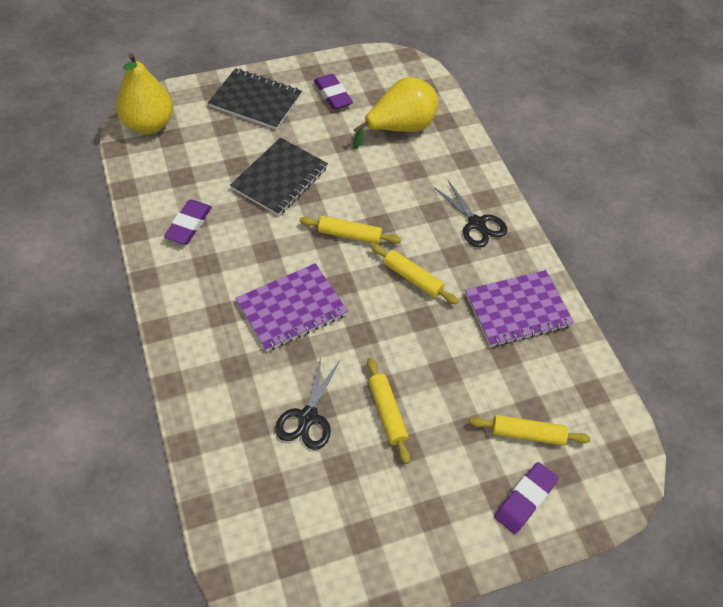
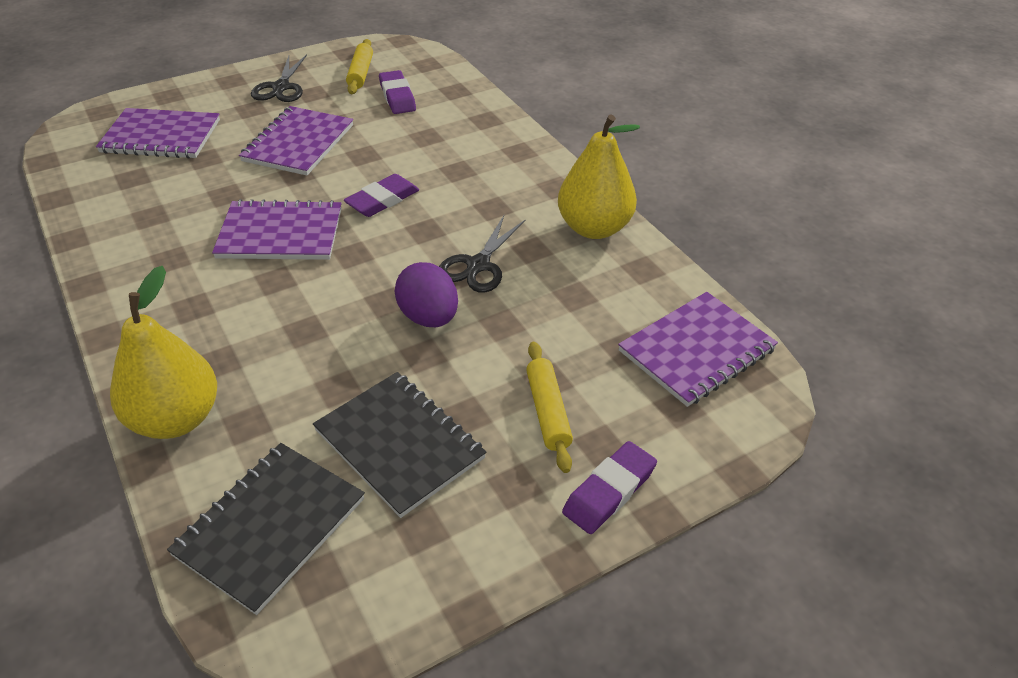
purple egg: none = 0 -> [395,262,458,327] = 1
purple notebook: [235,263,348,352] [465,270,574,347] = 2 -> [96,108,220,158] [212,199,342,260] [239,106,353,176] [618,292,778,407] = 4
yellow rolling pin: [299,216,401,244] [367,357,410,464] [371,244,458,304] [469,415,591,445] = 4 -> [346,39,373,94] [526,342,573,473] = 2

